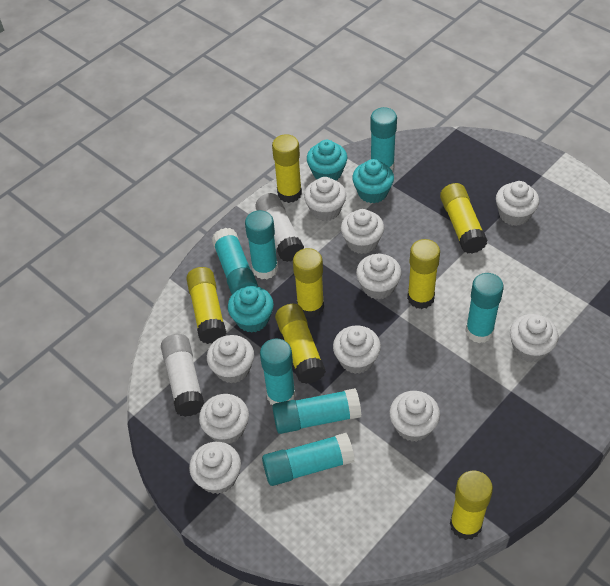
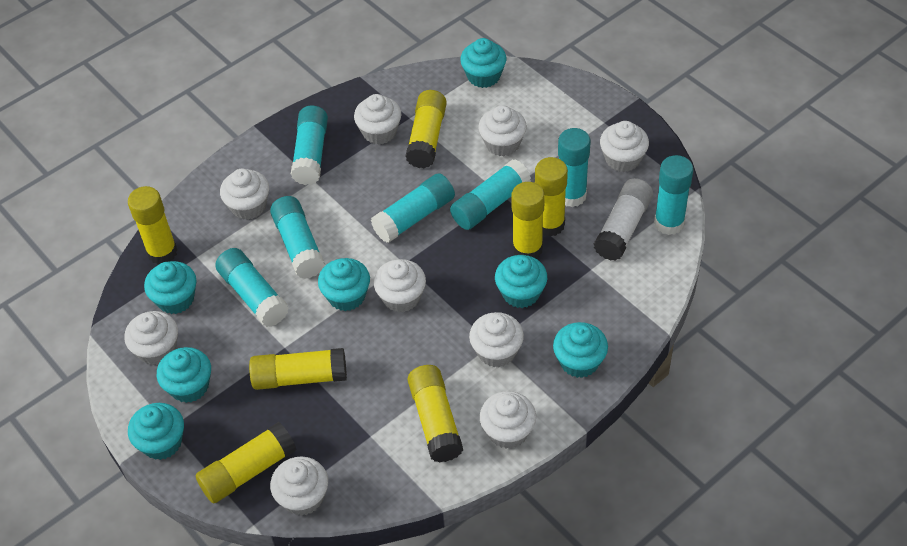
turquoise cupcake: [228,286,274,333] [307,140,347,180] [352,159,394,203] = 3 -> [128,403,184,460] [144,261,196,314] [157,347,211,403] [318,258,370,311] [460,38,506,88] [495,255,547,308] [553,322,608,378] = 7
white cupcake: [189,442,241,494] [199,394,249,444] [207,335,254,383] [304,177,346,221] [333,326,381,374] [341,209,384,254] [356,254,402,299] [389,391,440,442] [496,181,539,226] [510,314,558,362] = 10 -> [124,311,178,365] [220,169,269,220] [270,456,328,516] [354,94,401,145] [374,259,426,312] [469,312,524,367] [478,105,527,156] [480,391,536,449] [600,121,649,172] = 9
white glue stick: [161,334,204,417] [256,193,304,262] = 2 -> [594,178,653,261] = 1

